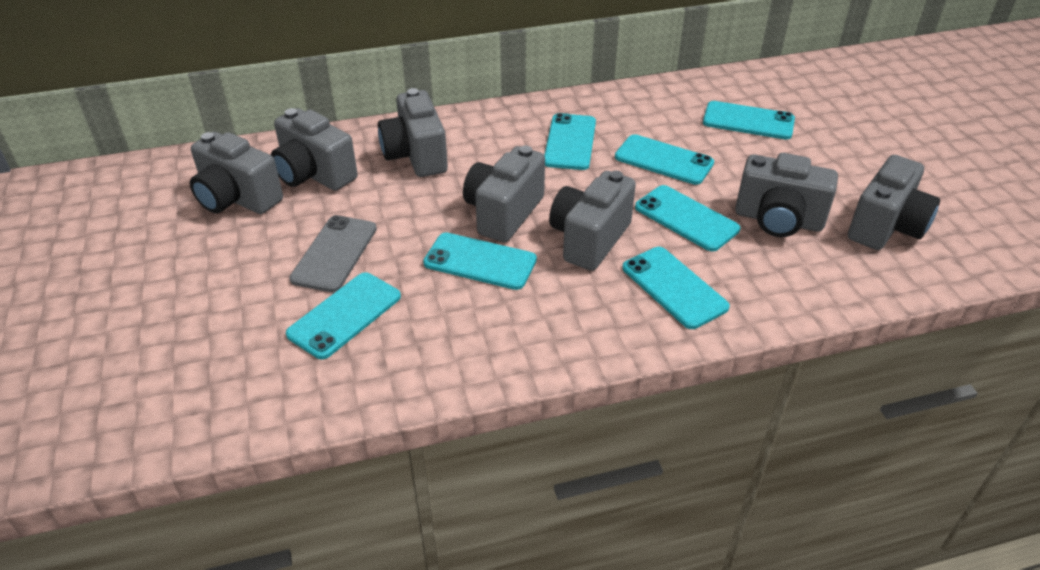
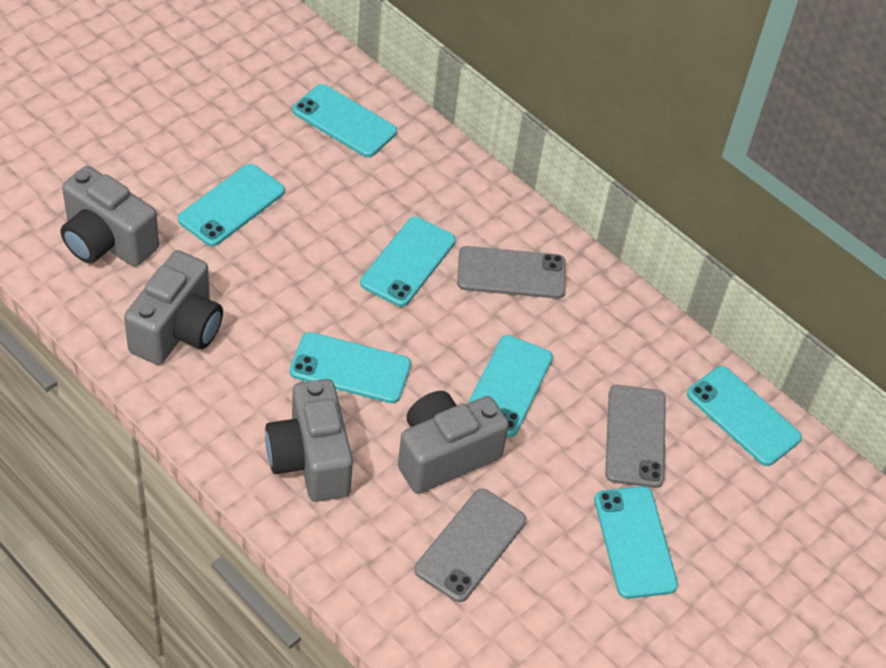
grey camera: [190,132,283,214] [271,108,358,191] [378,88,448,177] [463,146,545,242] [549,171,636,271] [735,153,838,237] [848,155,940,250] = 7 -> [61,166,159,267] [124,250,223,365] [265,379,353,502] [398,391,509,494] = 4
grey phone: [289,215,377,292] = 1 -> [414,489,526,602] [457,246,566,299] [605,385,666,488] = 3

